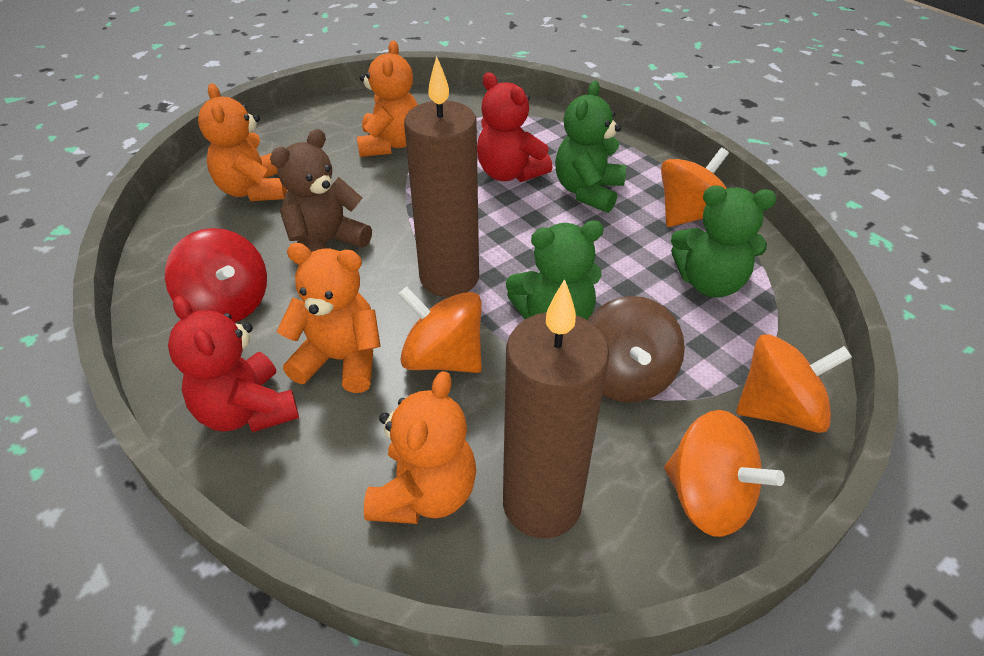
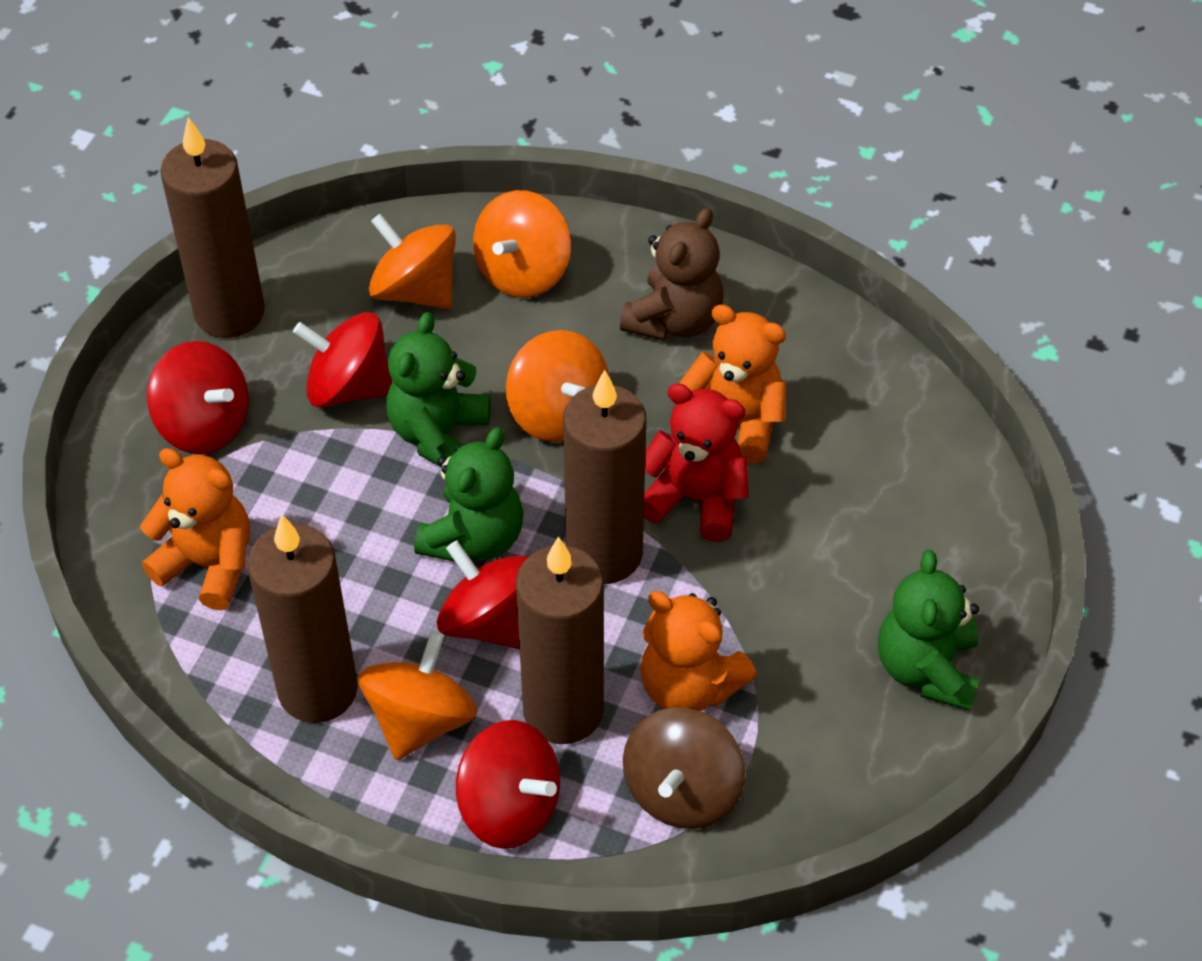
brown candle: [404,56,479,297] [503,279,609,538] = 2 -> [160,117,265,338] [247,515,358,723] [516,537,604,744] [563,370,646,584] = 4
orange teddy bear: [198,83,287,201] [277,243,381,393] [357,40,418,157] [364,371,476,524] = 4 -> [140,448,250,610] [640,591,757,711] [679,304,786,464] = 3
red spinning top: [165,228,267,323] = 1 -> [147,341,249,454] [293,312,392,408] [437,541,529,649] [456,720,560,849] = 4
red teddy bear: [168,296,299,432] [477,72,553,182] = 2 -> [644,383,748,541] = 1

